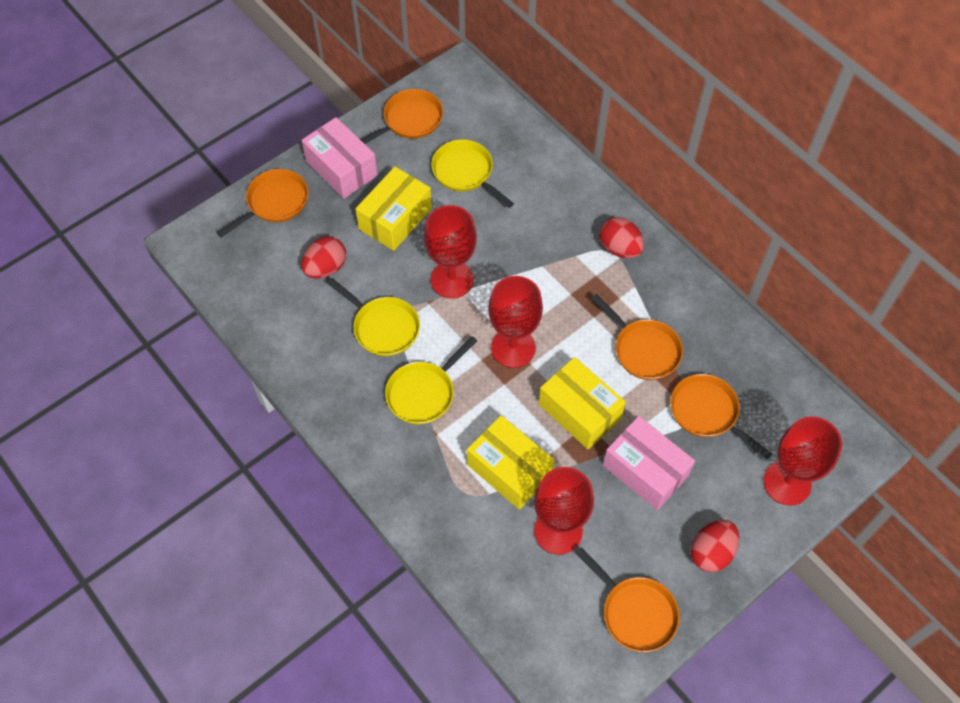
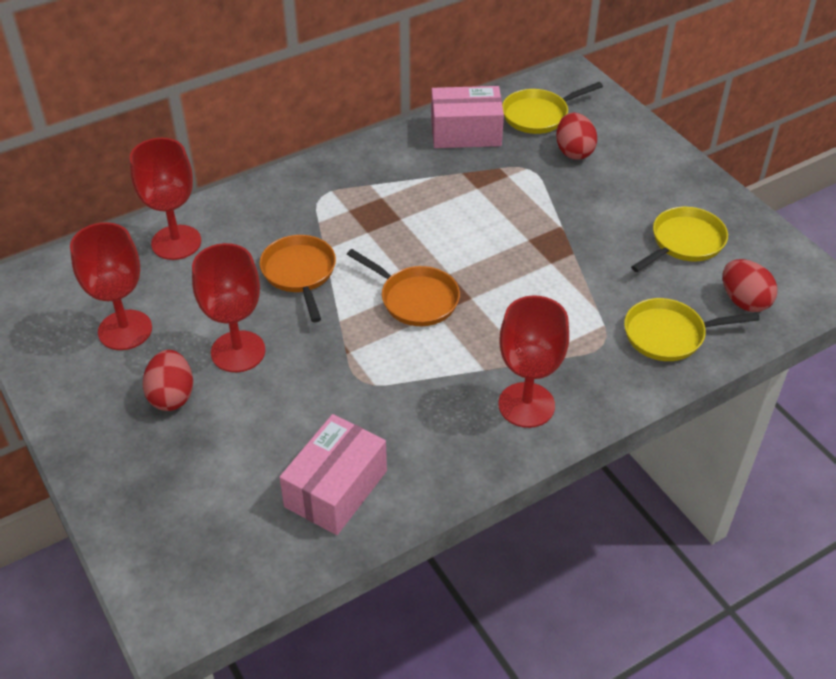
orange pan: [217,169,309,238] [360,89,443,144] [576,547,680,652] [591,294,683,380] [670,374,772,459] = 5 -> [259,235,336,322] [347,249,460,326] = 2
yellow box: [356,167,432,251] [467,415,555,510] [539,357,626,449] = 3 -> none = 0

